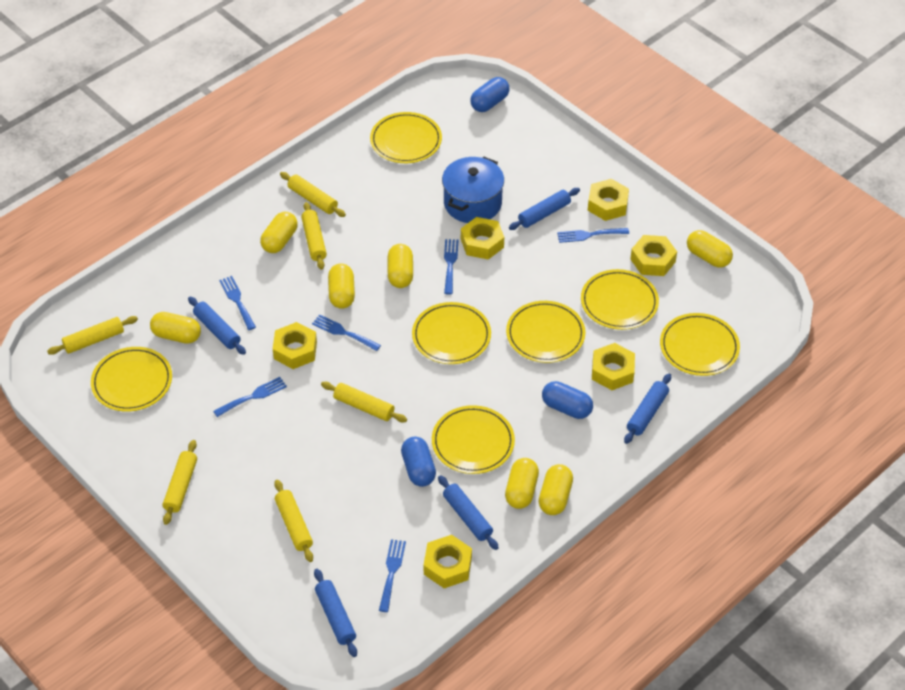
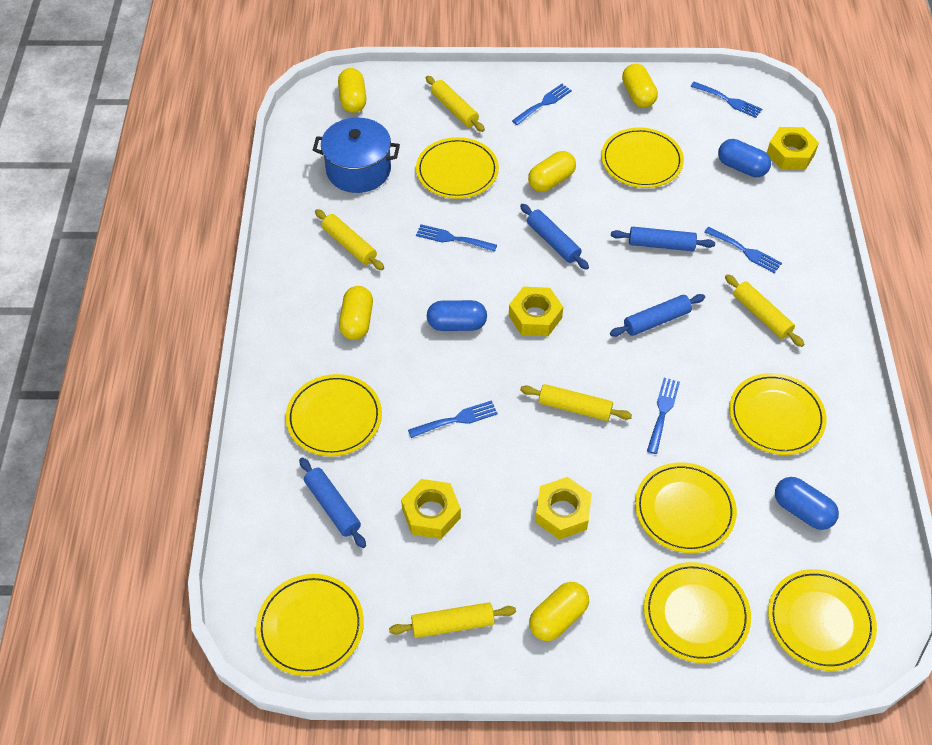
blue rolling pin: [188,297,246,355] [314,569,357,657] [438,475,499,550] [509,188,580,230] [624,373,671,444] = 5 -> [299,457,366,548] [520,204,589,270] [610,294,705,337] [611,227,715,251] = 4
yellow capsule: [150,312,201,344] [260,212,298,253] [328,263,355,309] [388,244,413,288] [505,458,539,509] [539,464,573,515] [687,230,733,268] = 7 -> [338,68,366,113] [339,286,373,340] [528,151,576,192] [529,582,589,641] [622,64,658,108] = 5
yellow nut: [273,322,317,369] [423,535,472,588] [461,217,504,260] [588,179,629,221] [592,343,635,390] [630,235,677,276] = 6 -> [401,479,461,539] [509,287,563,336] [535,477,592,539] [767,127,819,170] = 4
yellow plate: [91,347,172,412] [370,112,442,163] [412,302,491,364] [432,405,515,474] [506,301,586,363] [581,269,659,330] [660,313,740,376] = 7 -> [256,574,364,676] [286,374,382,457] [416,137,499,199] [601,127,684,188] [635,462,737,553] [644,562,751,663] [729,373,827,455] [768,569,877,671] = 8
yellow rolling pin: [47,316,138,355] [163,440,197,525] [274,480,313,562] [280,172,346,217] [301,202,327,270] [321,382,407,423] = 6 -> [315,209,384,270] [389,602,516,638] [426,76,485,132] [520,384,632,421] [725,274,804,347] = 5

